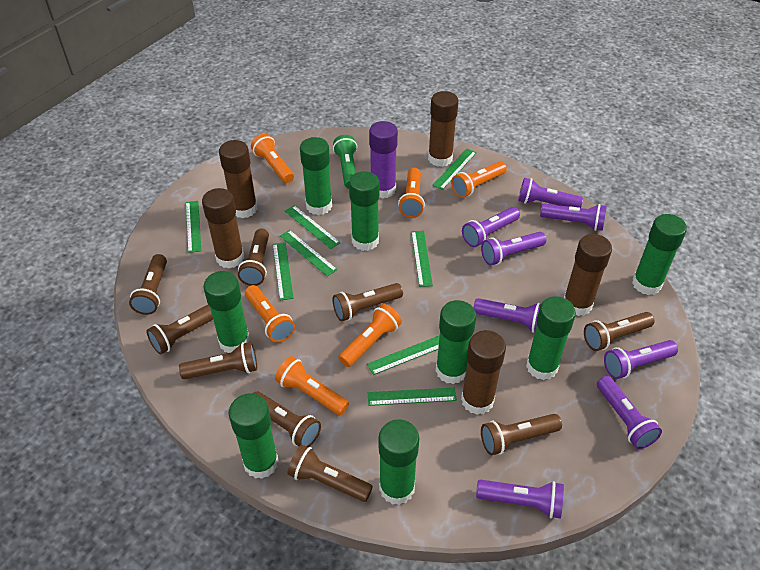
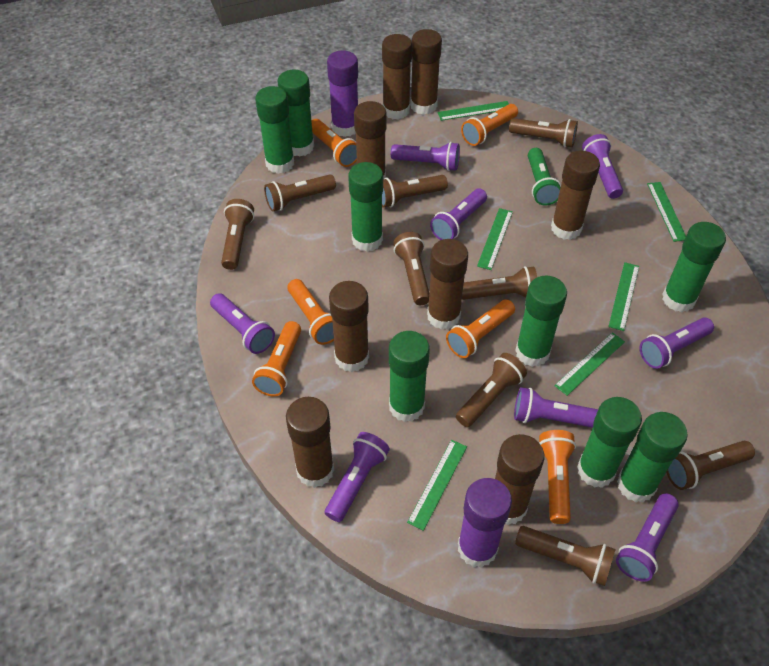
brown glue stick: [202,188,244,269] [219,140,257,218] [428,91,459,167] [461,330,506,415] [564,234,612,316] = 5 -> [286,397,334,488] [329,281,369,372] [354,101,387,179] [382,34,412,120] [410,29,442,115] [427,239,468,330] [495,434,545,525] [551,151,600,240] = 8
green ruler: [186,201,201,253] [273,242,294,300] [280,230,337,277] [285,205,340,249] [367,335,440,375] [368,388,457,406] [411,231,433,287] [433,148,477,190] = 8 -> [407,440,467,531] [438,101,509,121] [477,208,513,270] [554,332,625,396] [608,262,639,331] [647,182,686,242] = 6
purple glue stick: [369,121,398,199] = 1 -> [327,50,358,137] [458,478,512,568] = 2

